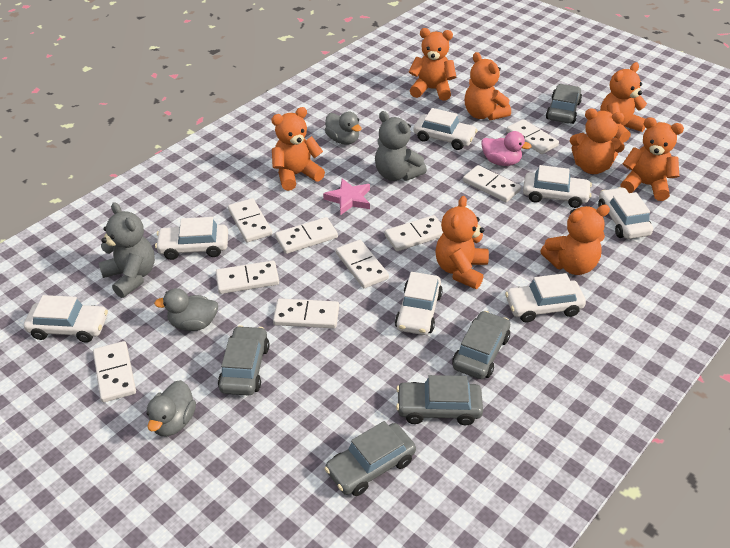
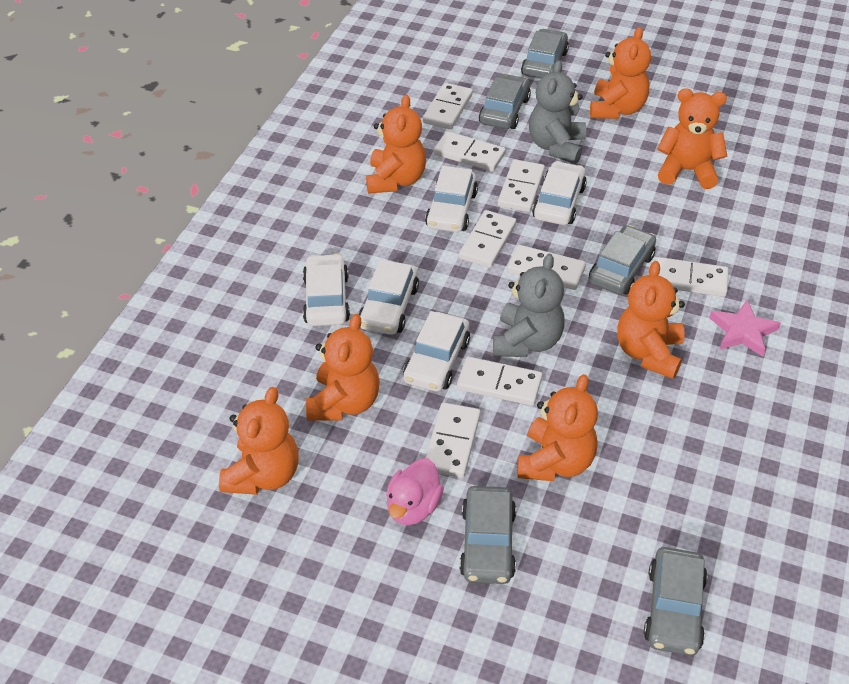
grey duck: [147,380,196,436] [154,288,218,331] [325,112,362,145] = 3 -> none = 0
orange teddy bear: [271,107,325,191] [409,28,456,101] [435,196,489,289] [465,52,511,120] [540,205,610,275] [570,108,625,174] [600,62,647,143] [620,117,684,201] = 8 -> [219,387,299,495] [306,314,380,421] [366,94,426,194] [517,374,598,481] [590,27,651,119] [617,261,685,379] [657,88,727,189] = 7
white car: [24,295,108,343] [155,217,228,260] [395,272,443,335] [414,108,478,150] [505,273,586,322] [523,165,592,208] [598,187,653,239] = 7 -> [303,254,350,326] [358,260,419,335] [403,311,470,392] [425,166,478,232] [532,161,587,225] = 5
white domino: [93,341,136,402] [216,261,279,294] [228,198,272,242] [273,298,339,328] [275,217,338,254] [336,240,389,288] [384,215,443,251] [463,165,521,202] [506,119,559,154] = 9 -> [423,83,473,129] [426,403,481,478] [434,131,506,171] [457,357,542,406] [459,210,516,268] [498,159,545,212] [507,245,586,290] [655,257,729,297] = 8

